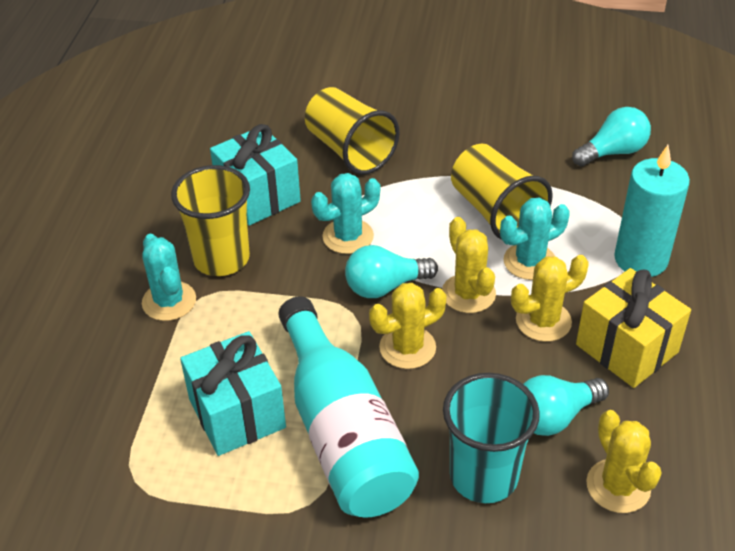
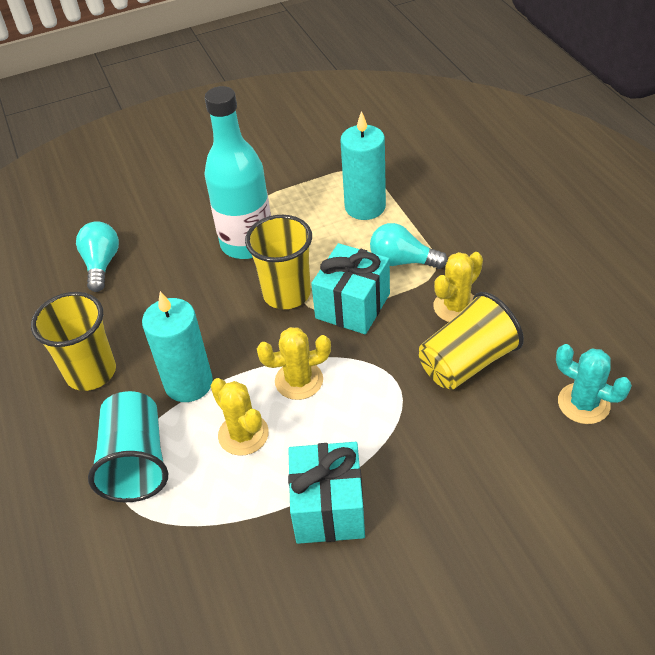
turquoise cactus: [142,234,196,321] [311,173,380,254] [500,198,570,280] = 3 -> [556,344,632,424] = 1
turquoise candle: [614,145,690,277] = 1 -> [142,291,213,402] [340,111,386,220] = 2
turquoise light bulb: [345,245,438,298] [523,375,609,436] [572,107,651,167] = 3 -> [76,221,119,292] [370,223,448,269] = 2
yellow cactus: [369,283,447,369] [442,217,496,313] [511,255,589,342] [586,410,662,513] = 4 -> [211,378,269,456] [257,327,331,400] [434,252,483,322] = 3
yellow gift: [576,268,691,388] = 1 -> none = 0

